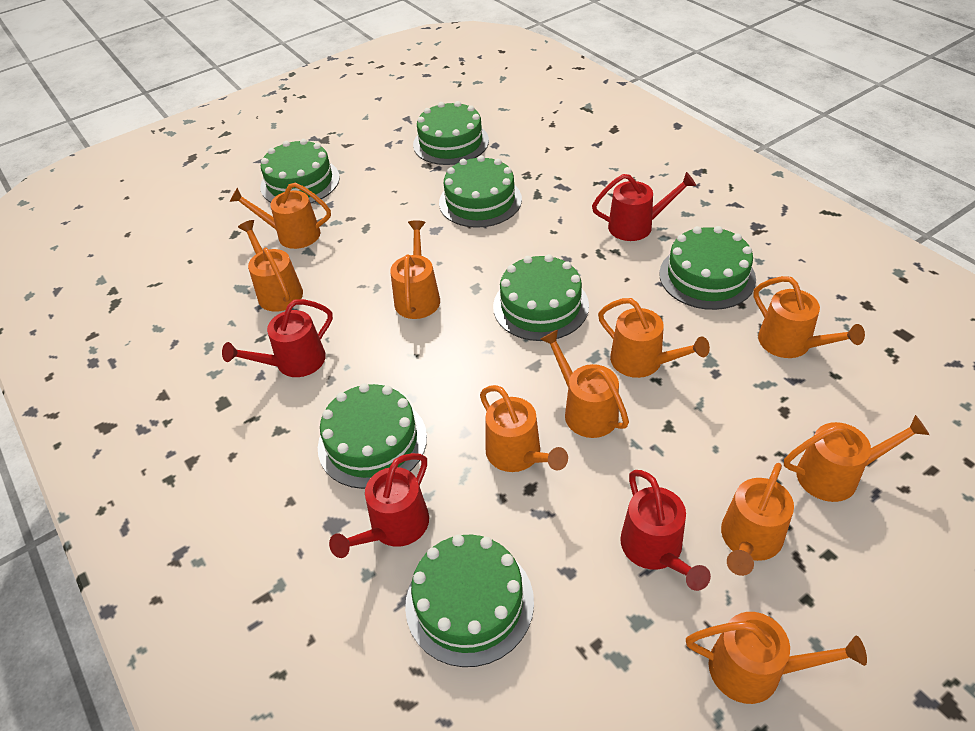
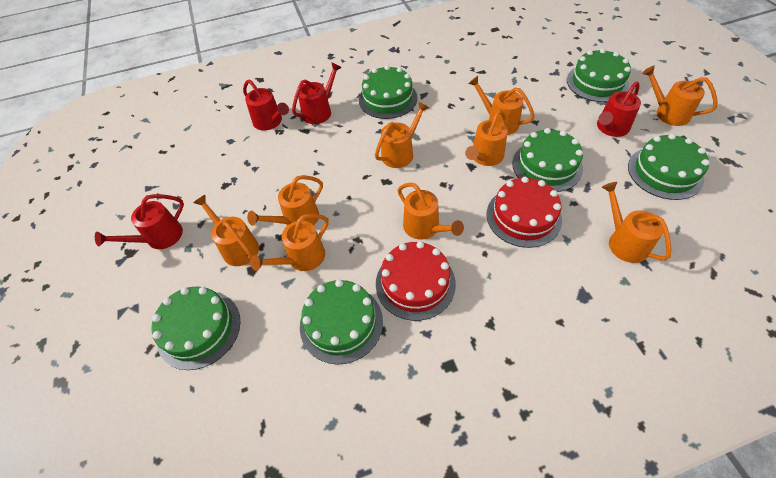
green cake: [260,139,340,203] [318,383,427,489] [405,534,534,667] [413,101,489,165] [439,155,522,228] [493,254,589,341] [659,226,756,310] = 7 -> [152,286,241,370] [300,279,383,364] [359,65,417,119] [512,128,583,192] [567,49,631,102] [628,134,710,200] = 6
orange watering can: [229,183,331,249] [238,220,303,312] [390,220,440,319] [480,385,568,472] [540,330,629,438] [598,298,710,378] [686,612,867,704] [721,463,794,576] [753,276,865,358] [784,415,929,502] = 10 -> [193,195,259,266] [247,175,323,226] [250,214,329,271] [375,102,429,168] [397,183,464,240] [465,110,508,166] [468,76,535,135] [602,182,671,263] [642,66,718,126] = 9
red cake: none = 0 -> [376,241,456,321] [486,177,562,248] = 2

